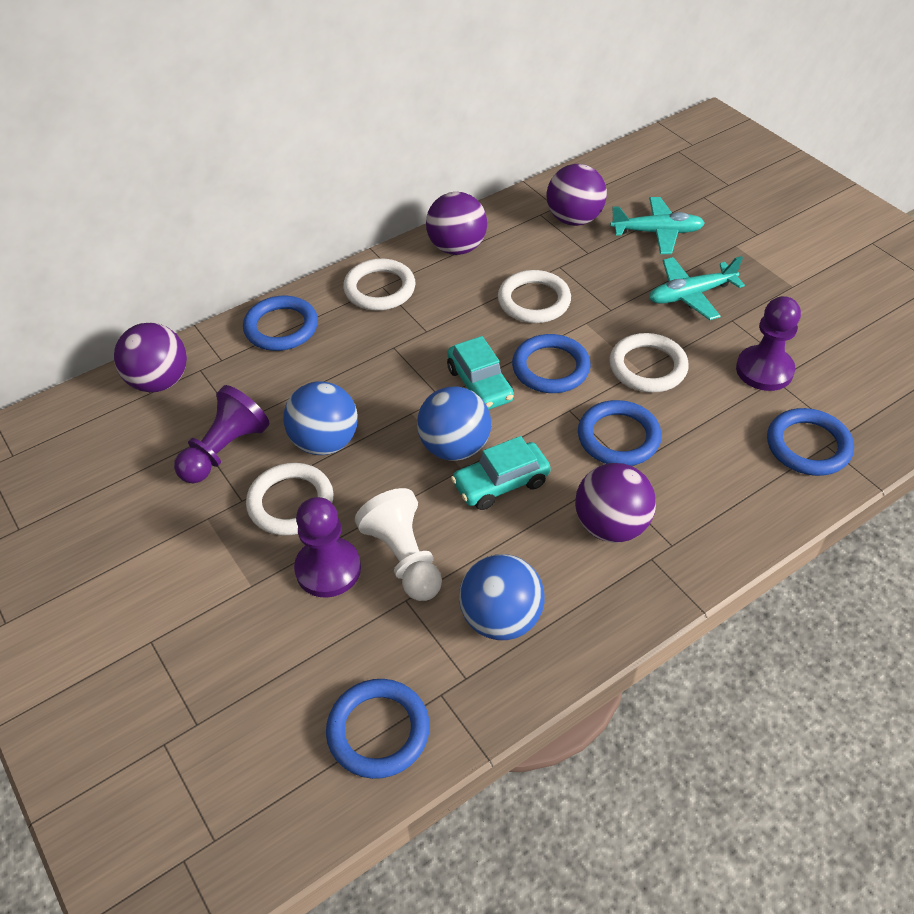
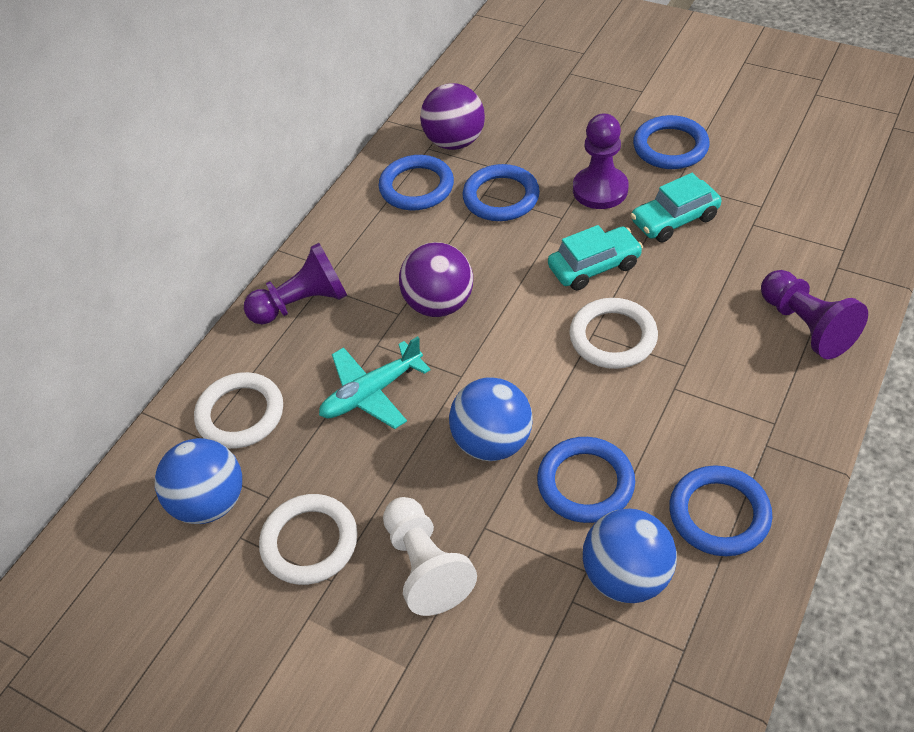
purple ball: [114,323,187,393] [426,192,487,255] [546,164,607,226] [575,463,656,543] = 4 -> [399,242,473,317] [420,83,485,150] = 2
turquoise plane: [610,197,705,254] [649,256,745,320] = 2 -> [319,336,431,429] = 1
white ring: [246,463,334,535] [343,258,415,311] [498,270,571,323] [609,333,689,393] = 4 -> [194,372,283,449] [259,494,358,585] [569,298,658,369] = 3

